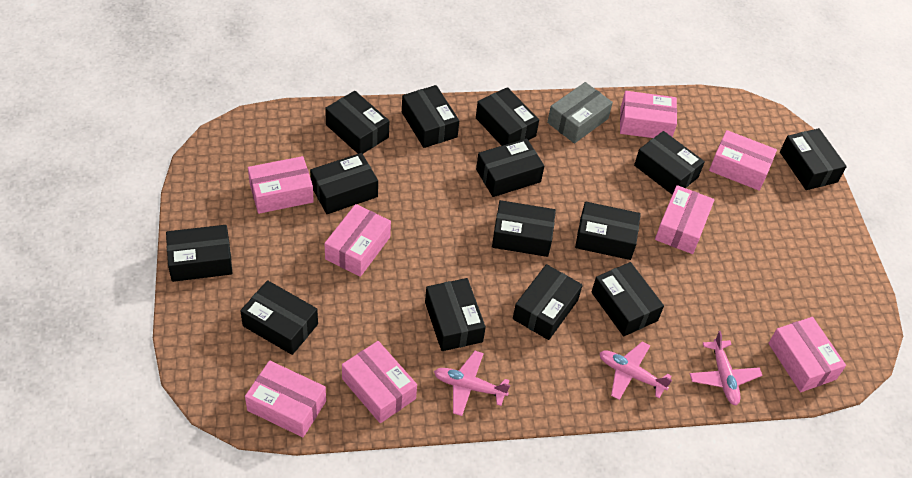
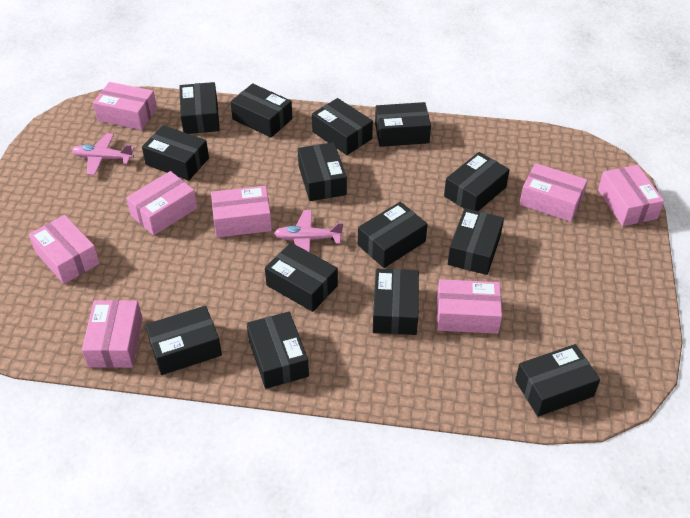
grey box: [547,82,613,144] = 1 -> none = 0
pink plane: [434,351,510,416] [600,341,672,400] [690,331,762,406] = 3 -> [72,133,135,175] [274,210,343,252] = 2

